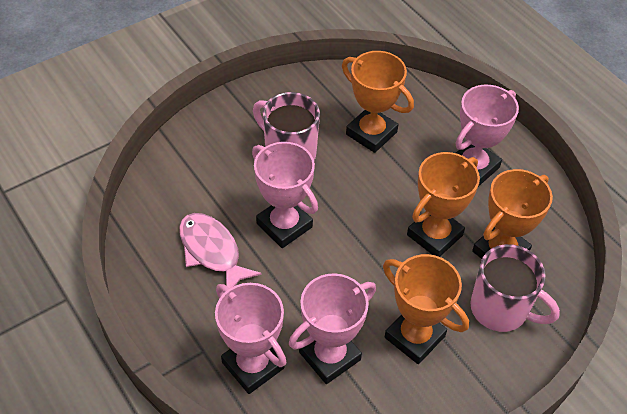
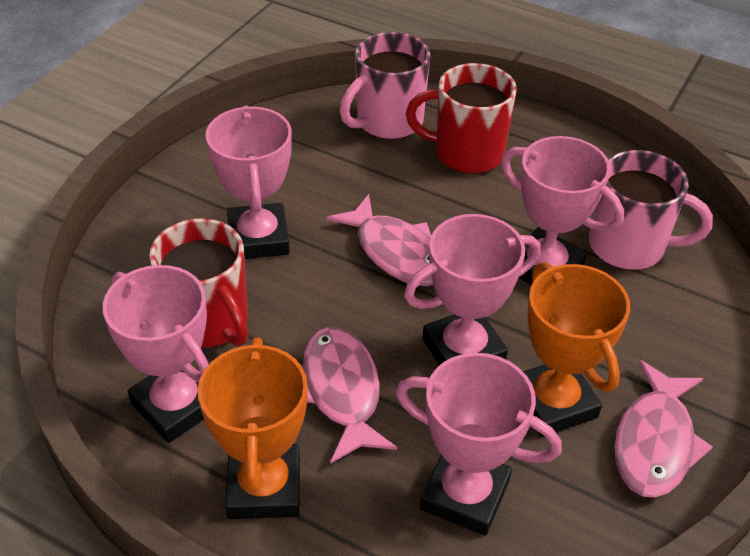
orange trophy: [342,51,414,153] [383,254,469,364] [407,152,480,257] [472,169,553,259] = 4 -> [198,338,308,519] [523,262,630,437] = 2
pink fish: [179,213,262,288] = 1 -> [303,327,397,464] [326,194,433,286] [614,360,713,498] = 3
pink trophy: [215,283,286,394] [252,142,318,248] [289,273,376,384] [455,85,519,187] = 4 -> [103,265,209,443] [206,106,292,259] [396,353,562,536] [404,214,541,366] [501,136,624,285] = 5
red mug: none = 0 -> [149,218,248,348] [406,63,517,174] = 2

